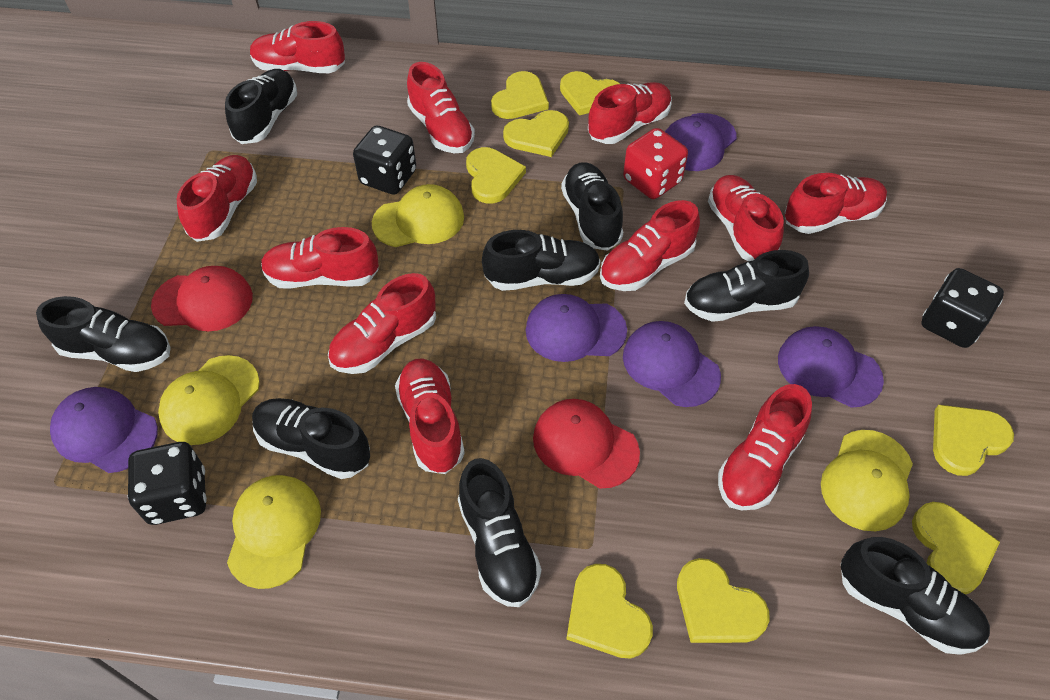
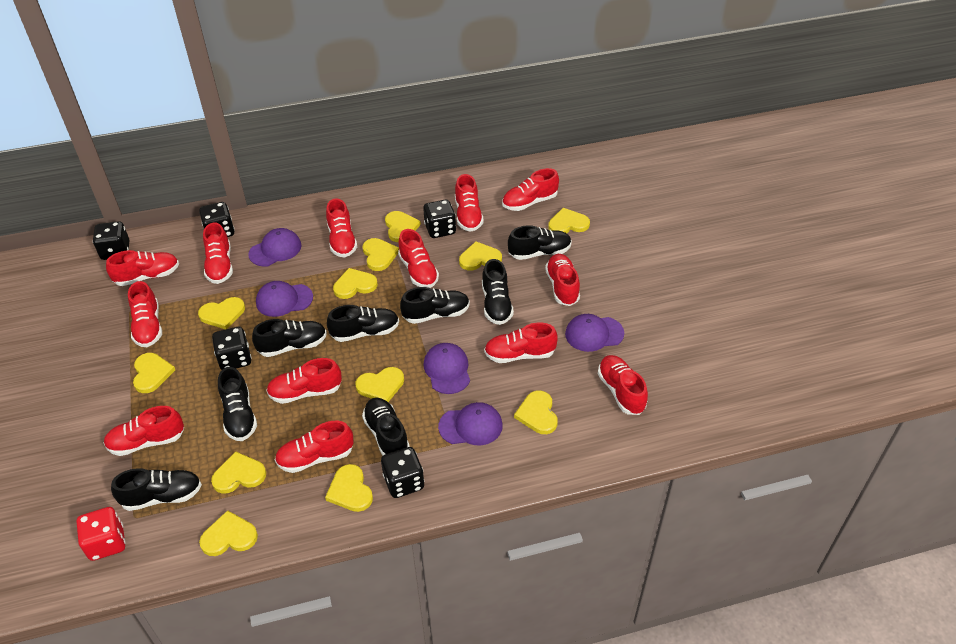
black dice: [128,442,207,525] [353,126,416,195] [921,268,1004,348] = 3 -> [93,221,129,260] [199,202,235,237] [212,327,251,370] [381,447,424,498] [423,200,456,238] = 5
red cap: [151,266,253,331] [533,399,640,488] = 2 -> none = 0
red shoe: [177,155,257,242] [250,21,345,73] [261,227,379,289] [328,273,436,374] [395,358,465,474] [407,62,475,153] [588,82,672,144] [600,200,700,291] [708,175,784,261] [718,384,812,510] [785,173,887,234] = 11 -> [104,406,184,456] [106,250,179,286] [128,281,162,347] [203,223,233,284] [266,358,342,404] [275,421,353,473] [326,198,357,257] [398,229,439,288] [455,174,484,232] [484,322,558,363] [502,168,559,211] [545,254,580,306] [598,355,648,415] = 13
yellow cap: [158,355,260,445] [227,475,321,589] [372,184,464,247] [821,430,913,531] = 4 -> none = 0
yellow heart: [466,147,526,203] [491,71,549,119] [503,110,569,157] [560,71,620,115] [566,564,653,658] [677,558,769,643] [912,502,1000,595] [933,405,1014,476] = 8 -> [133,353,175,393] [198,297,245,329] [199,510,258,556] [211,451,266,494] [325,464,373,512] [333,268,378,299] [355,367,404,402] [363,238,399,271] [385,211,421,242] [459,242,502,271] [514,391,558,434] [548,208,590,233] = 12

